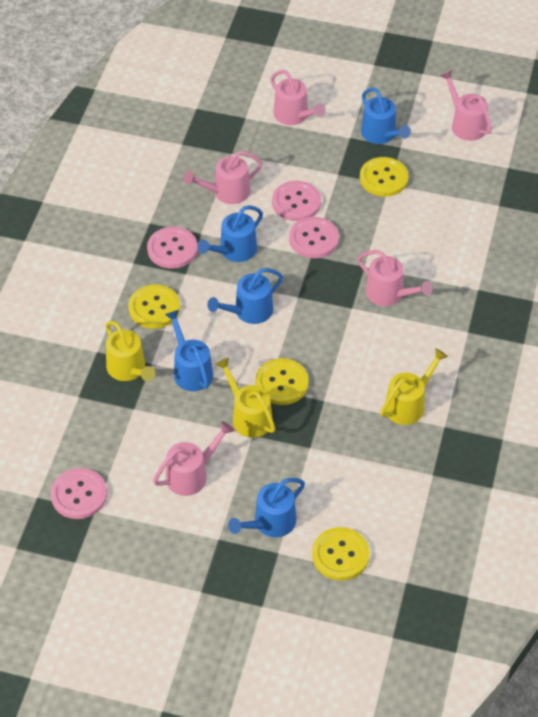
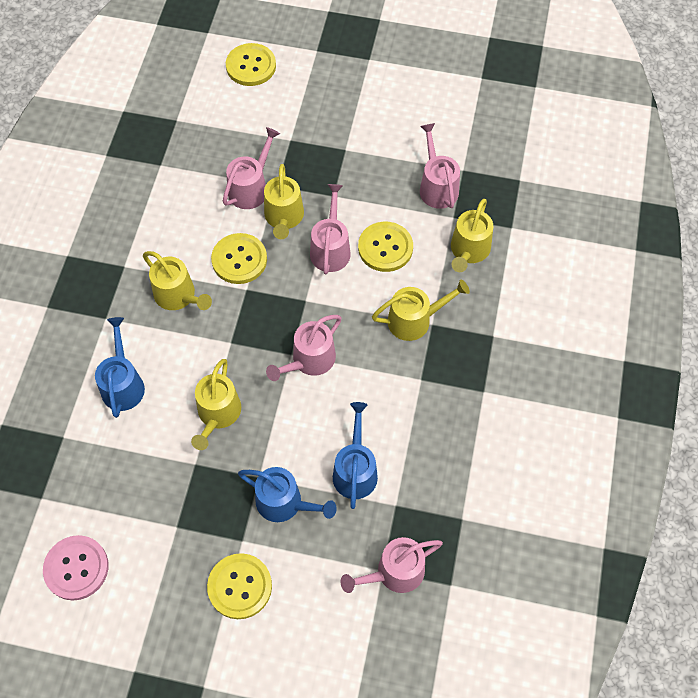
blue watering can: [165,310,213,391] [197,205,263,262] [207,268,283,324] [228,478,305,537] [361,88,411,144] = 5 -> [95,317,145,418] [238,467,337,522] [333,402,378,509] = 3
pink button: [51,468,107,519] [147,227,198,269] [272,181,321,221] [289,217,339,258] = 4 -> [43,535,108,601] = 1
yellow watering can: [105,321,155,381] [215,357,275,438] [380,348,448,425] = 3 -> [143,251,212,310] [191,359,241,450] [264,164,304,239] [372,280,470,341] [451,199,493,272] = 5

